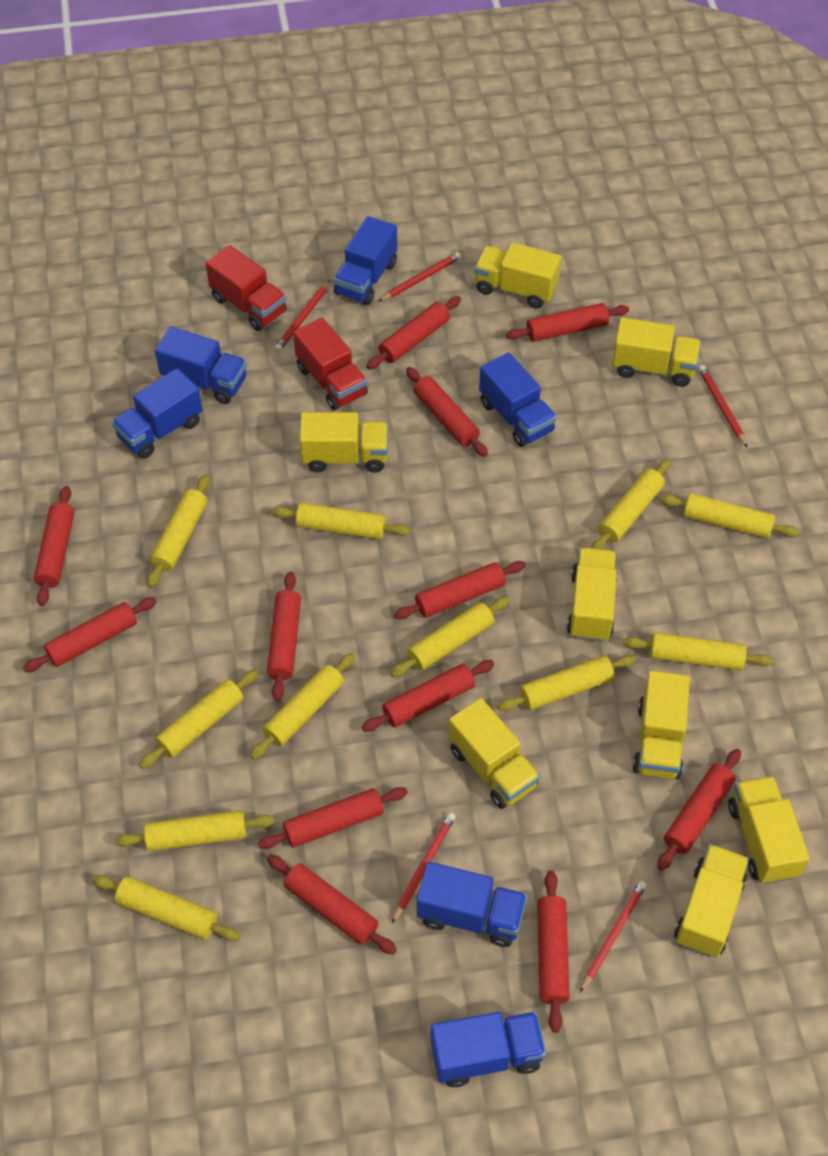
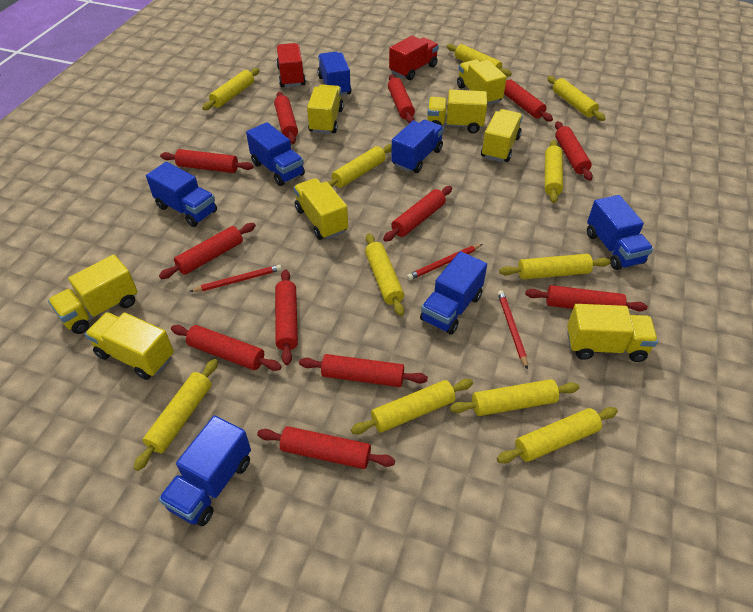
blue truck: [112,368,203,459] [155,327,247,404] [334,216,397,305] [417,862,527,947] [430,1012,546,1087] [479,352,557,447] = 6 -> [146,162,217,227] [159,415,251,526] [246,122,305,186] [317,52,351,96] [391,119,444,173] [420,251,487,335] [587,195,653,270] = 7
red pencil: [275,280,330,351] [379,252,461,301] [392,812,456,923] [580,881,647,992] [698,365,747,447] = 5 -> [189,265,282,292] [407,244,483,280] [498,290,528,370] = 3

